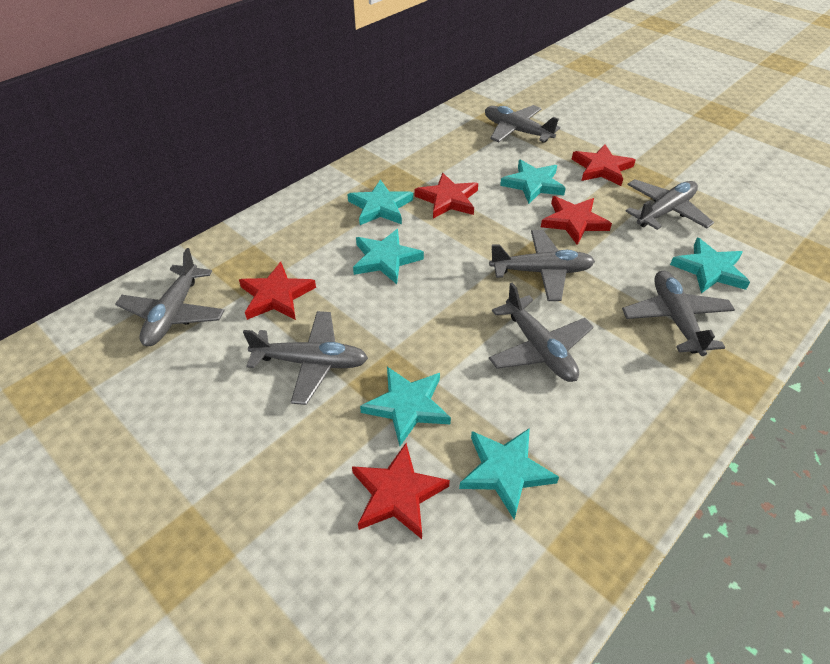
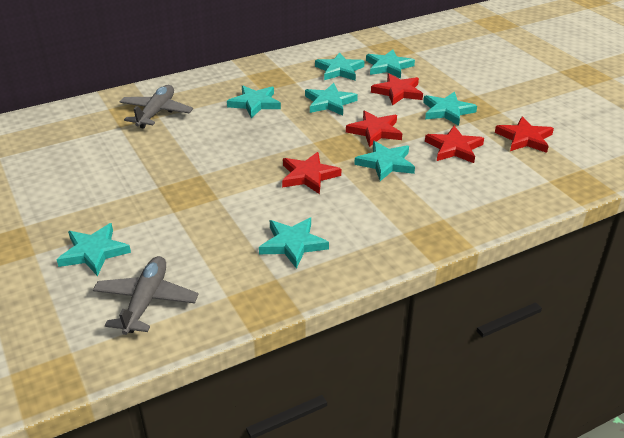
grey plane: [115,248,225,346] [243,311,368,405] [485,105,560,143] [489,230,595,301] [489,283,594,382] [622,271,735,356] [625,179,714,230] = 7 -> [93,256,199,335] [120,85,193,129] = 2
turquoise star: [347,180,413,225] [353,229,424,284] [360,367,451,446] [459,428,559,519] [500,160,566,204] [670,238,750,293] = 6 -> [57,223,131,276] [227,86,281,118] [259,218,329,269] [305,83,358,116] [315,52,365,81] [354,141,415,181] [366,50,415,78] [423,92,477,126] = 8

